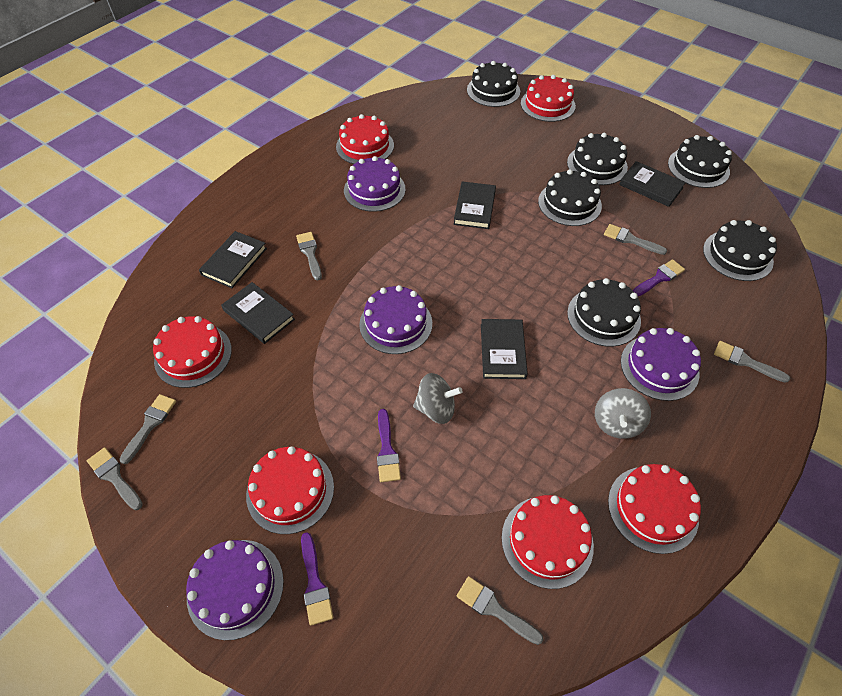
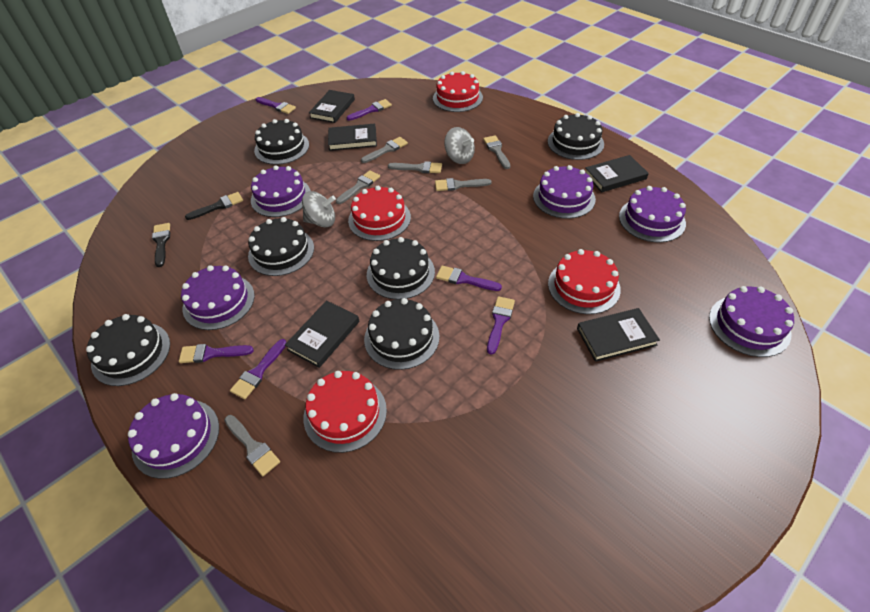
black brush: none = 0 -> [152,223,170,267] [185,192,243,220] = 2
purple brush: [301,532,333,626] [377,409,401,482] [633,259,685,296] = 3 -> [179,344,254,363] [230,339,286,399] [255,97,296,114] [347,99,392,121] [436,266,502,291] [487,296,515,355] = 6
purple cake: [186,540,284,640] [344,156,406,212] [359,285,432,354] [621,328,701,401] = 4 -> [128,393,219,479] [181,265,255,330] [251,165,311,217] [533,165,596,219] [619,186,686,243] [709,286,794,357] = 6
red cake: [153,316,232,388] [246,446,334,534] [336,114,394,164] [502,495,594,589] [521,75,576,122] [608,464,701,554] = 6 -> [304,371,387,453] [348,186,411,241] [433,71,483,112] [548,249,621,314] = 4

